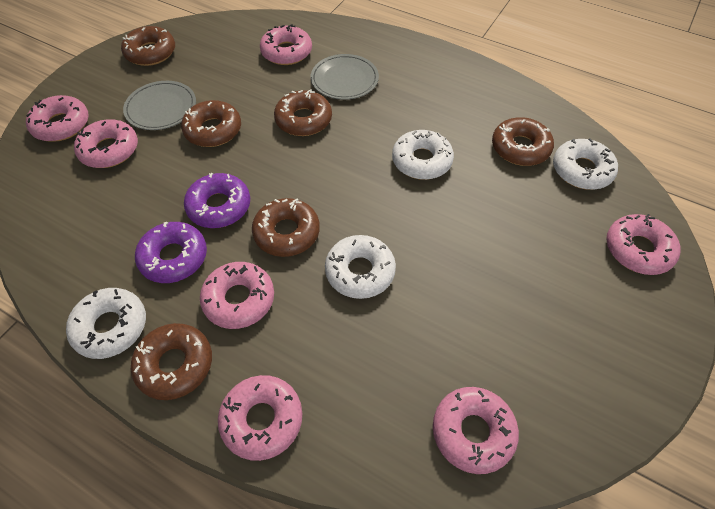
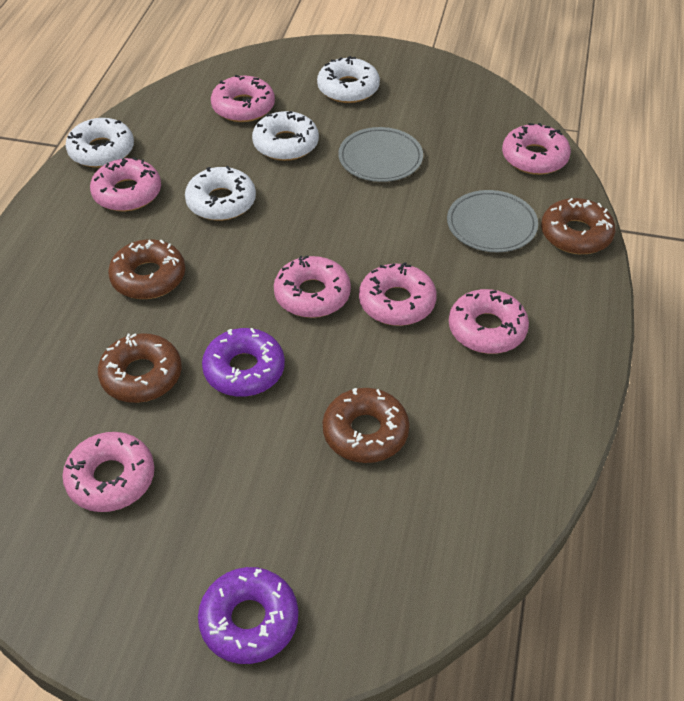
brown donut: [121,26,175,66] [131,323,212,400] [181,100,241,147] [252,198,320,257] [274,90,332,136] [492,117,554,166] = 6 -> [98,333,182,403] [108,239,185,299] [323,388,409,463] [541,198,616,254] = 4

